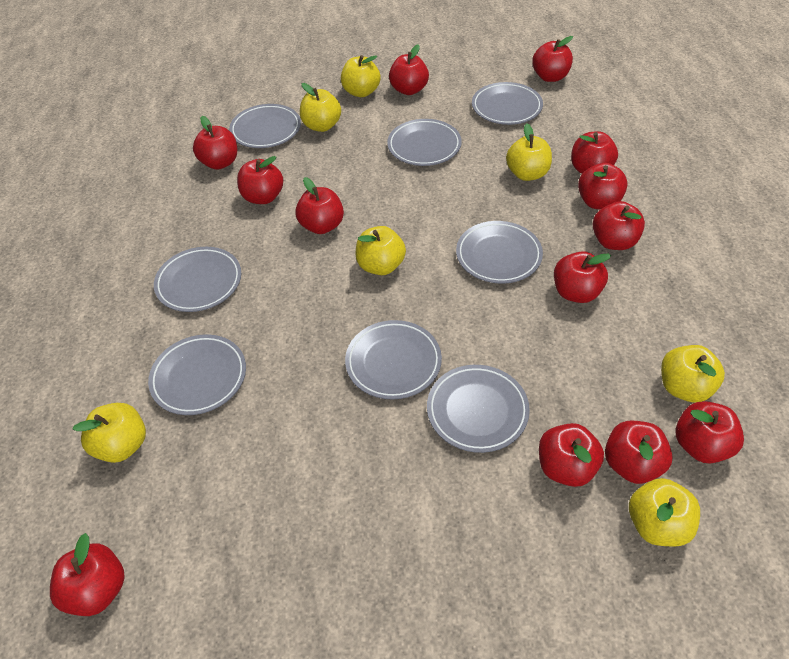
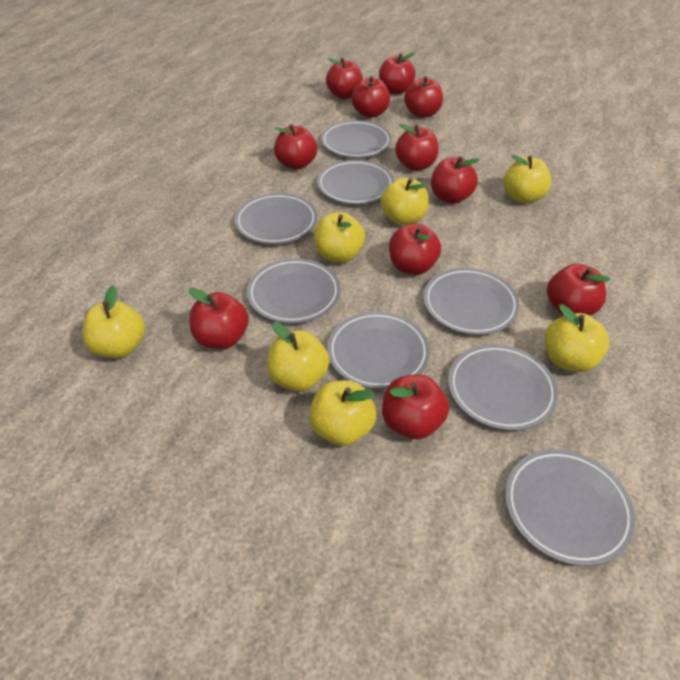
red apple: [50,533,125,616] [193,116,237,170] [237,156,283,204] [295,177,344,234] [389,44,429,95] [532,36,573,82] [539,423,604,487] [554,251,611,303] [571,131,618,174] [578,163,628,210] [593,201,645,250] [605,421,673,484] [676,401,744,464] = 13 -> [189,288,249,349] [274,124,317,170] [326,58,363,99] [351,76,390,118] [379,52,416,95] [382,374,449,439] [389,223,441,275] [395,124,439,171] [404,76,443,118] [431,156,480,204] [547,263,611,316] = 11

